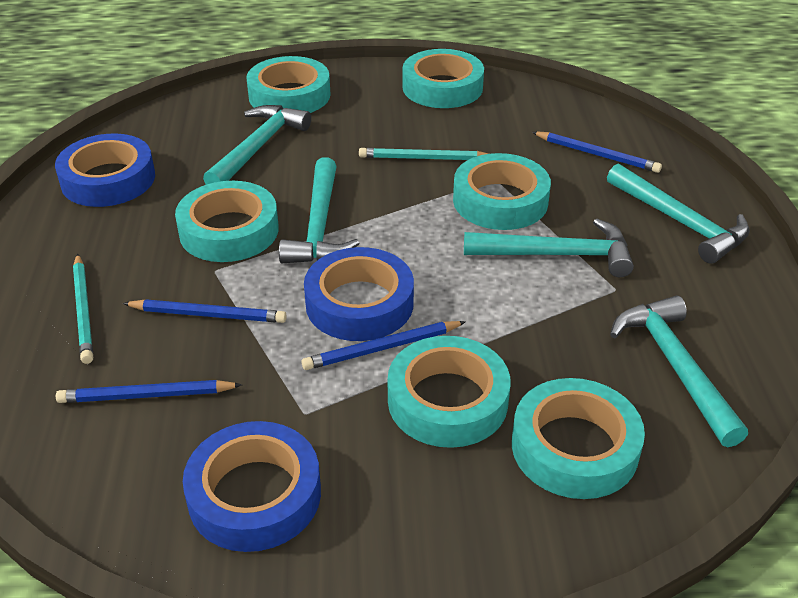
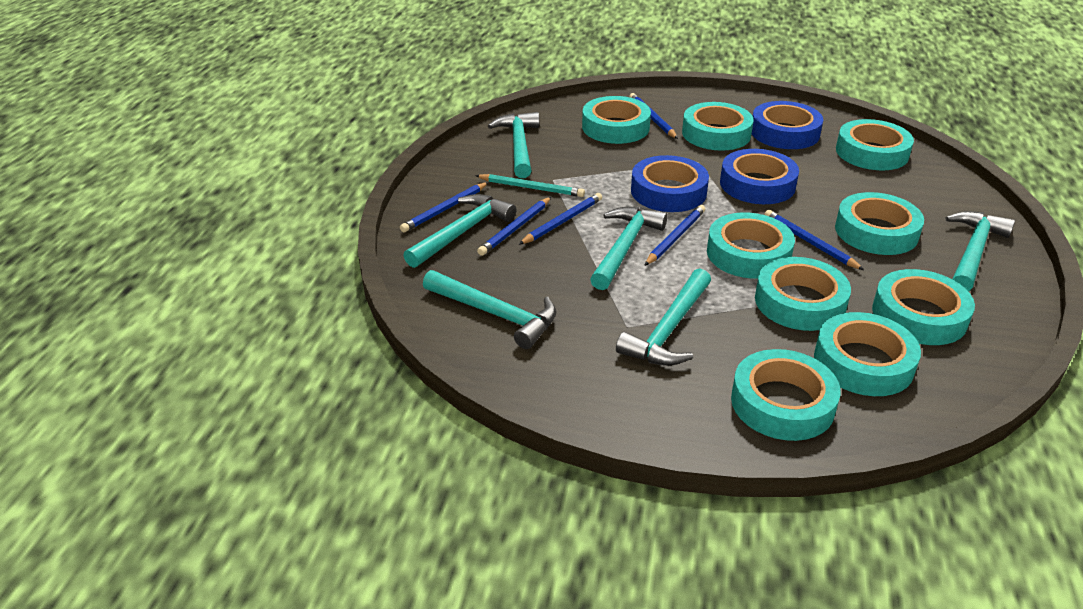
blue pencil: [56,380,242,403] [123,299,287,323] [301,321,466,370] [532,132,662,173] = 4 -> [400,182,489,232] [477,197,551,256] [519,193,602,245] [629,93,678,139] [644,205,705,266] [764,210,864,270] = 6
turquoise hammer: [203,105,311,185] [279,157,360,263] [464,218,634,277] [607,164,750,264] [610,296,748,447] = 5 -> [403,194,517,268] [423,270,556,349] [488,112,539,178] [590,207,668,290] [616,268,711,366] [946,211,1015,292] = 6
turquoise pencil: [73,254,93,364] [359,148,489,160] = 2 -> [475,174,585,197] = 1
turquoise tape: [175,181,279,262] [246,56,331,113] [388,336,510,448] [402,49,484,108] [453,153,551,230] [512,378,645,499] = 6 -> [582,96,651,144] [682,102,754,151] [707,213,795,279] [731,349,841,441] [755,257,851,331] [814,312,921,396] [835,192,924,255] [836,119,914,170] [872,269,975,345] = 9

